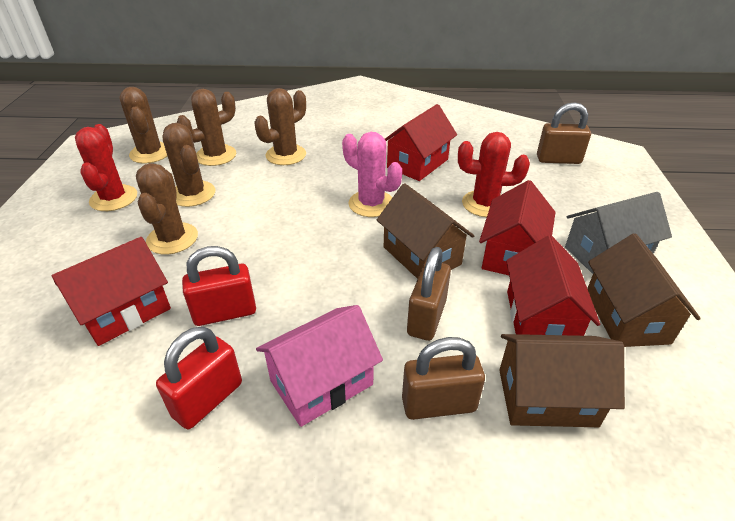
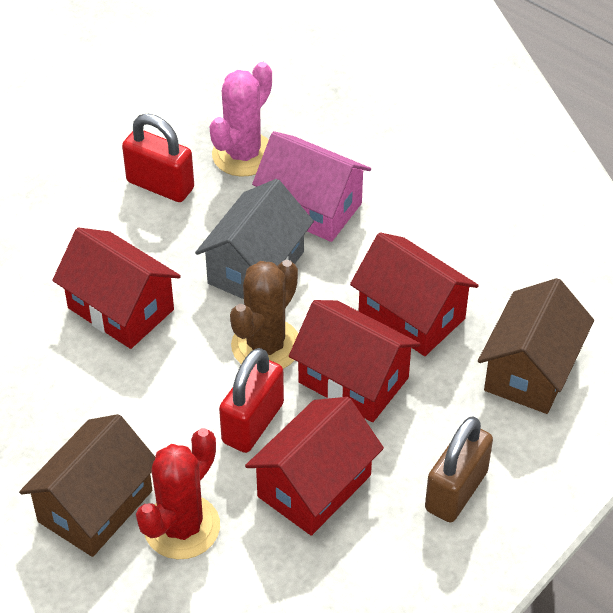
brown cactus: [119,87,167,163] [136,163,198,255] [162,123,215,207] [177,89,236,166] [255,88,306,165] = 5 -> [230,260,298,369] = 1
brown house: [377,183,474,279] [499,334,625,427] [587,234,701,347] = 3 -> [19,414,155,557] [478,278,594,414] = 2
brown padlock: [402,337,485,420] [407,247,451,341] [537,102,591,164] = 3 -> [425,416,493,522] = 1
red cactus: [75,124,137,211] [458,132,530,217] = 2 -> [136,428,220,559] = 1

